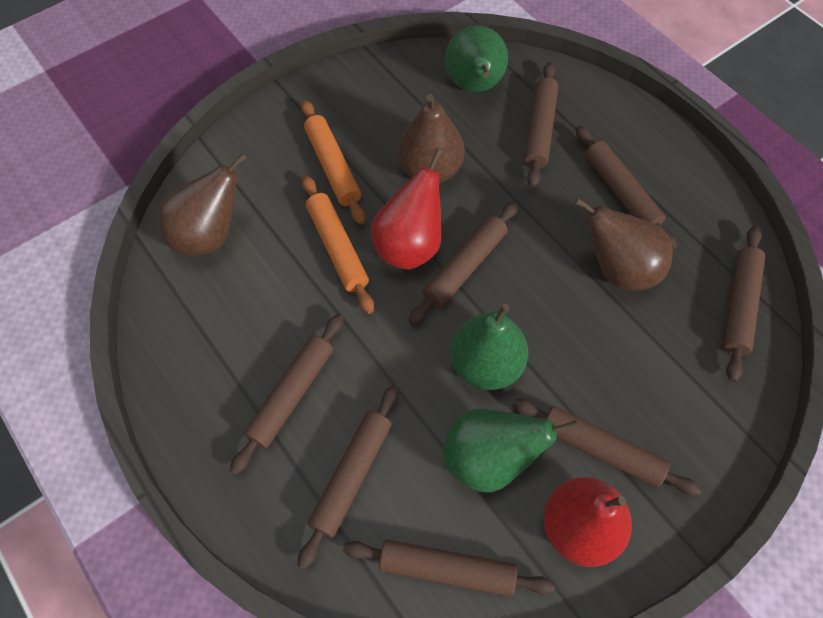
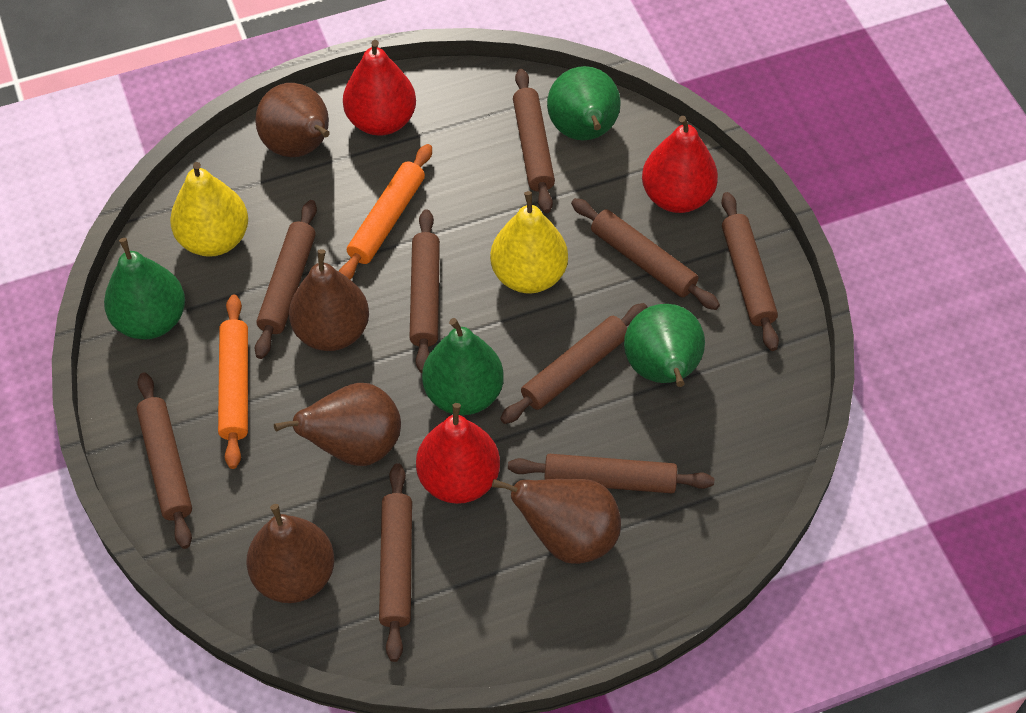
brown pear: [157,153,247,256] [397,94,465,183] [574,198,673,291] = 3 -> [246,504,335,603] [255,83,330,157] [274,383,401,466] [289,249,369,351] [492,479,621,564] = 5
brown rolling pin: [230,314,344,475] [297,385,399,569] [343,540,555,596] [409,201,519,325] [512,399,702,496] [525,62,558,188] [576,126,677,250] [723,226,765,382] = 8 -> [137,372,192,549] [255,200,317,359] [379,463,412,662] [409,209,440,373] [500,303,648,424] [508,454,714,493] [513,69,555,213] [571,198,720,310] [721,192,779,351] = 9
green pear: [443,409,578,493] [445,26,508,92] [450,304,528,390] = 3 -> [104,238,185,339] [422,318,504,415] [547,66,621,140] [624,304,705,387] = 4
red pear: [371,149,442,269] [544,477,632,567] = 2 -> [343,40,416,136] [416,403,500,504] [642,116,718,213] = 3
yellow pear: none = 0 -> [170,162,248,257] [490,191,568,293] = 2

